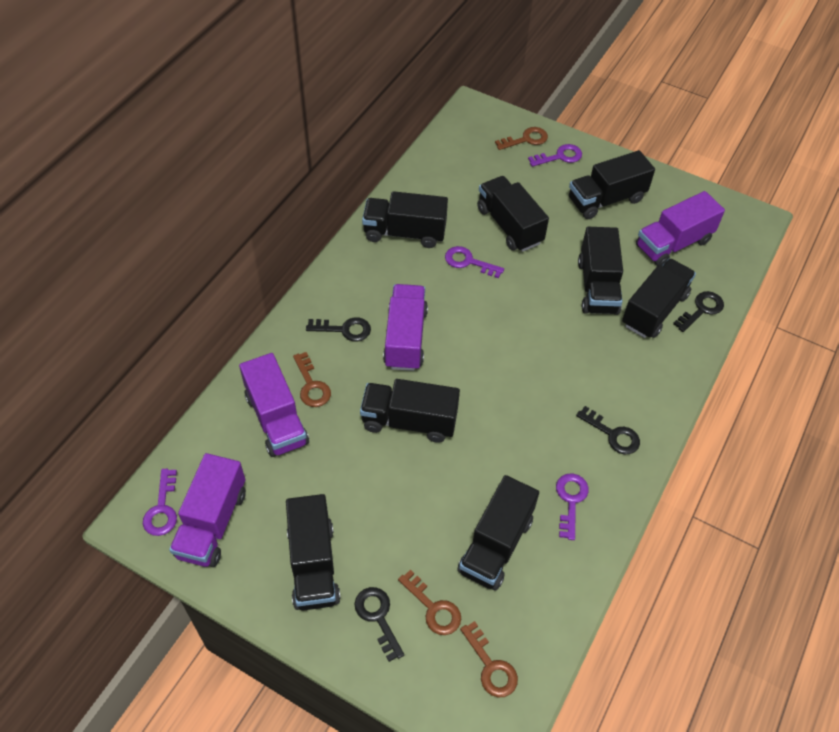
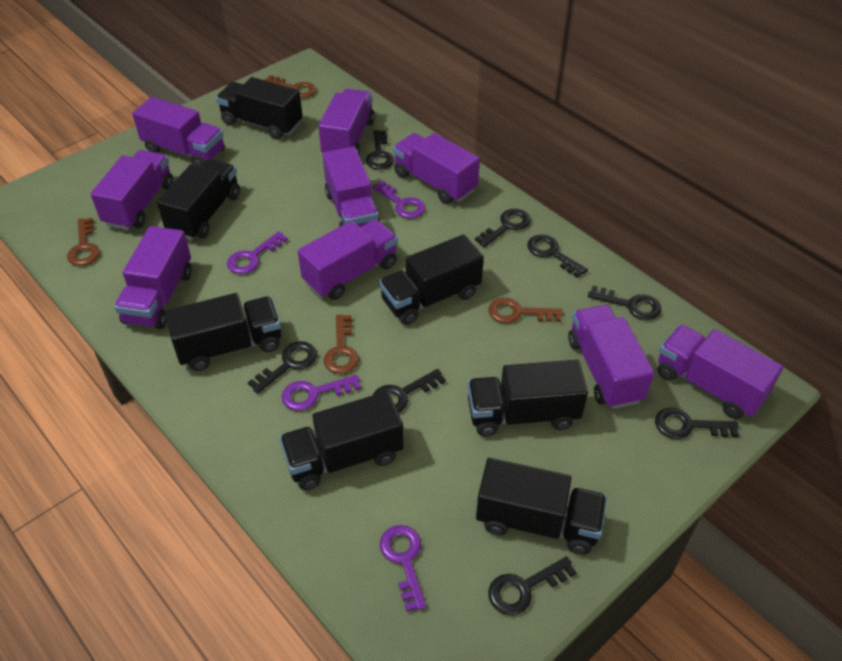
black key: [306,317,371,342] [355,587,404,662] [576,406,640,455] [673,291,724,332] = 4 -> [248,341,317,394] [366,130,394,170] [373,369,446,413] [475,209,531,247] [488,556,577,615] [527,235,588,278] [588,286,661,320] [655,408,739,439] = 8
black truck: [286,494,341,611] [360,379,460,443] [362,191,448,248] [457,475,539,590] [477,176,549,252] [569,150,655,219] [578,227,623,315] [622,258,696,338] = 8 -> [157,159,240,240] [165,293,281,371] [216,77,303,140] [280,391,404,490] [379,234,484,325] [467,360,588,436] [476,458,607,555] = 7
purple truck: [169,453,246,567] [239,353,309,457] [383,284,428,371] [636,191,725,266] = 4 -> [91,150,174,230] [114,226,192,329] [132,97,225,166] [298,219,398,300] [318,89,375,154] [323,147,381,227] [393,133,480,204] [568,305,654,409] [657,324,783,419] = 9

